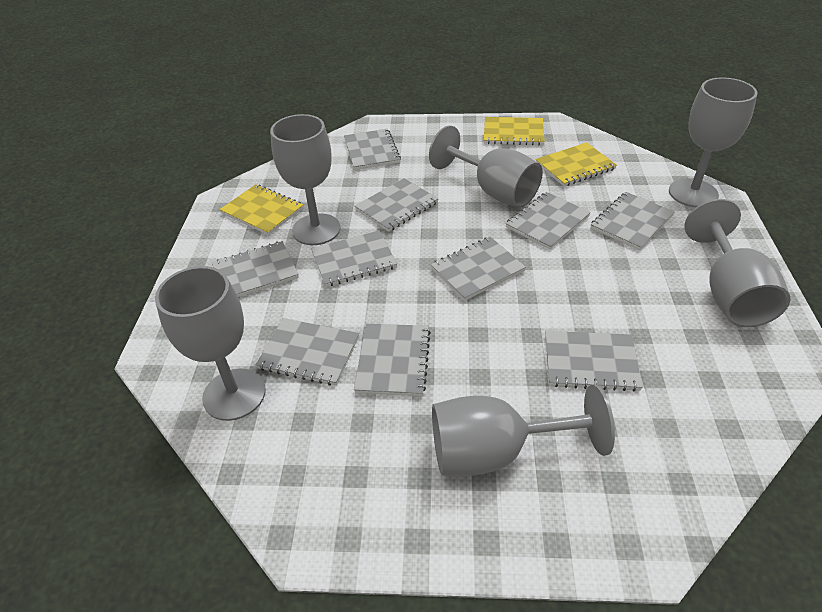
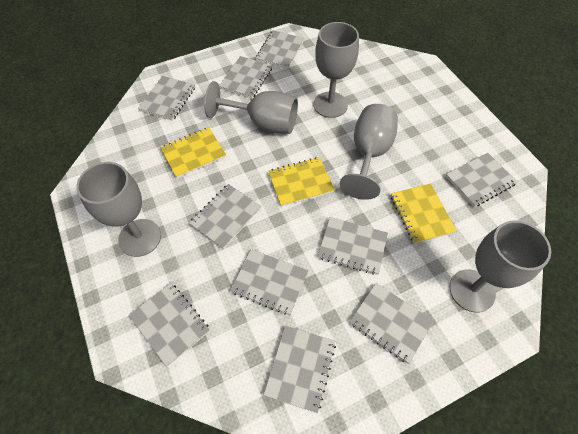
grey goblet: [155,266,266,421] [270,114,340,245] [429,125,543,208] [432,385,615,476] [669,77,757,207] [684,199,791,327] = 6 -> [76,162,161,257] [204,81,298,134] [313,22,359,118] [340,104,398,200] [449,220,551,313] = 5

